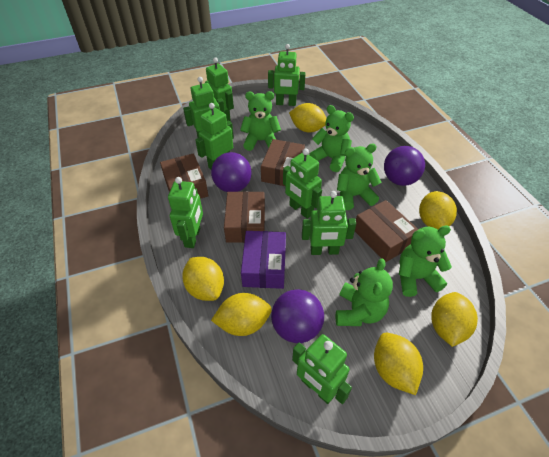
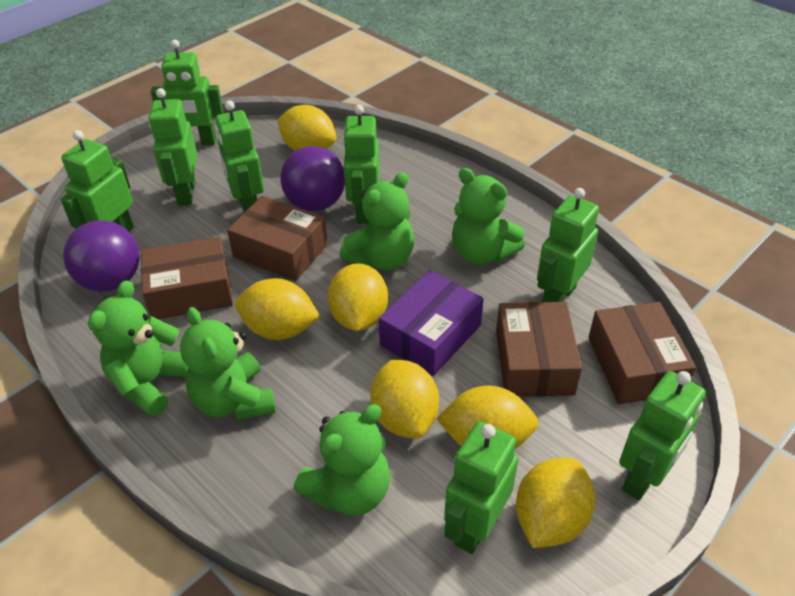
purple ball: [211,152,251,192] [271,289,324,343] [384,146,425,186] = 3 -> [63,220,140,292] [280,146,345,211] = 2

